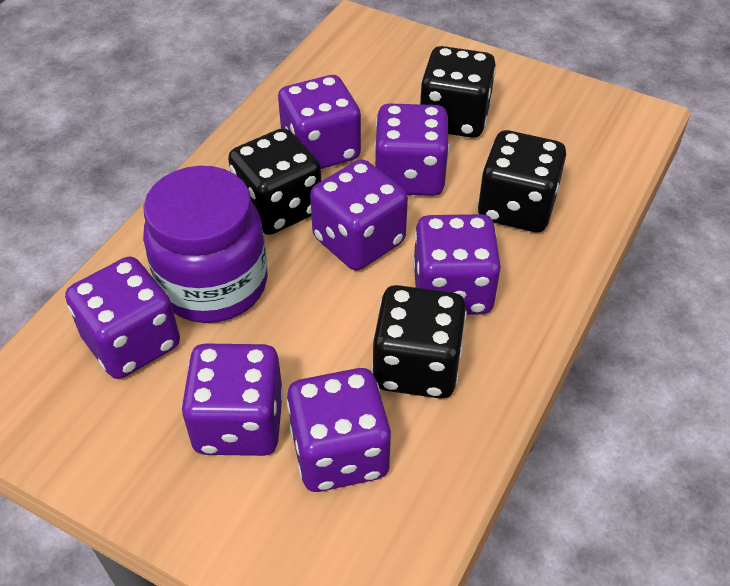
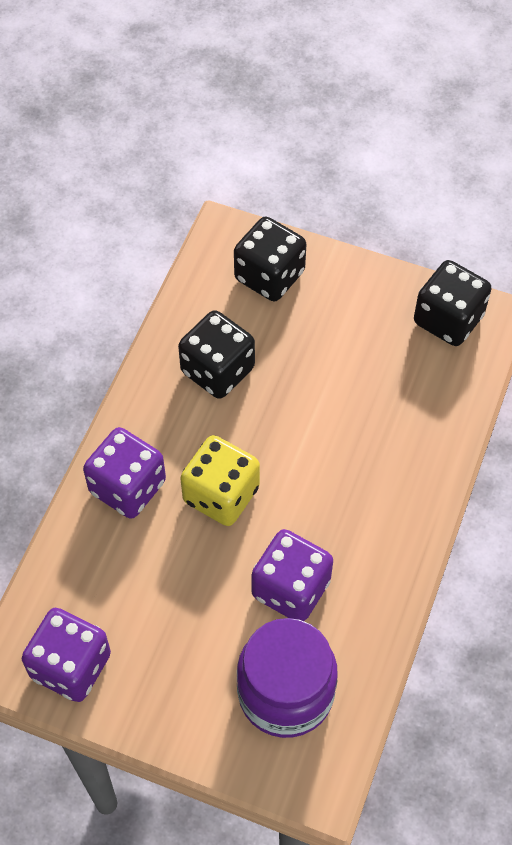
black dice: [228,128,321,235] [372,285,467,399] [420,46,496,138] [478,130,566,232] = 4 -> [178,310,255,399] [234,217,306,301] [414,260,492,346] = 3
purple dice: [65,257,180,379] [181,343,284,456] [278,75,361,169] [287,368,391,492] [310,159,408,270] [374,103,449,196] [413,214,501,315] = 7 -> [22,608,111,702] [83,427,166,519] [251,529,333,621] = 3
yellow dice: none = 0 -> [180,435,260,526] = 1

